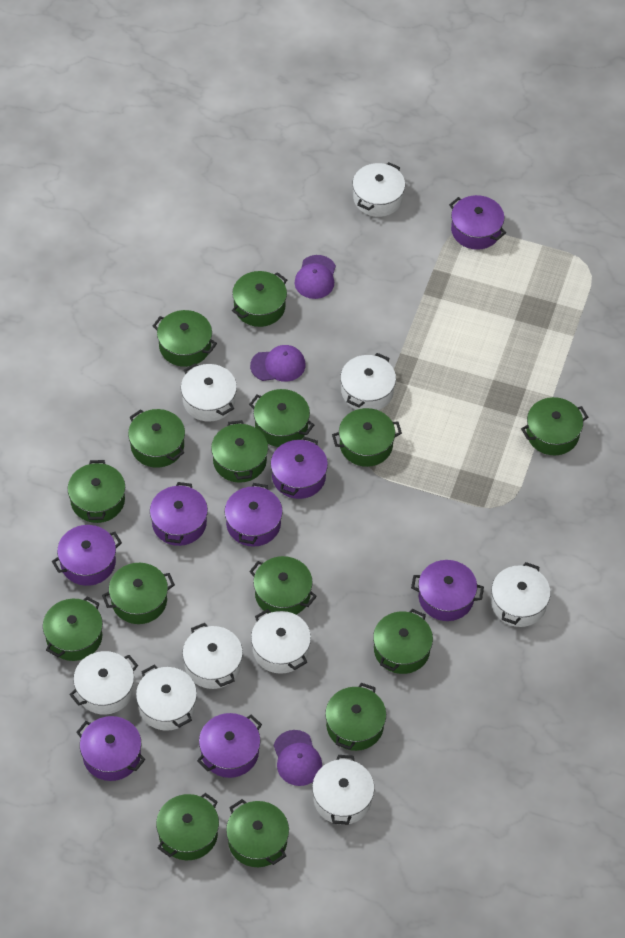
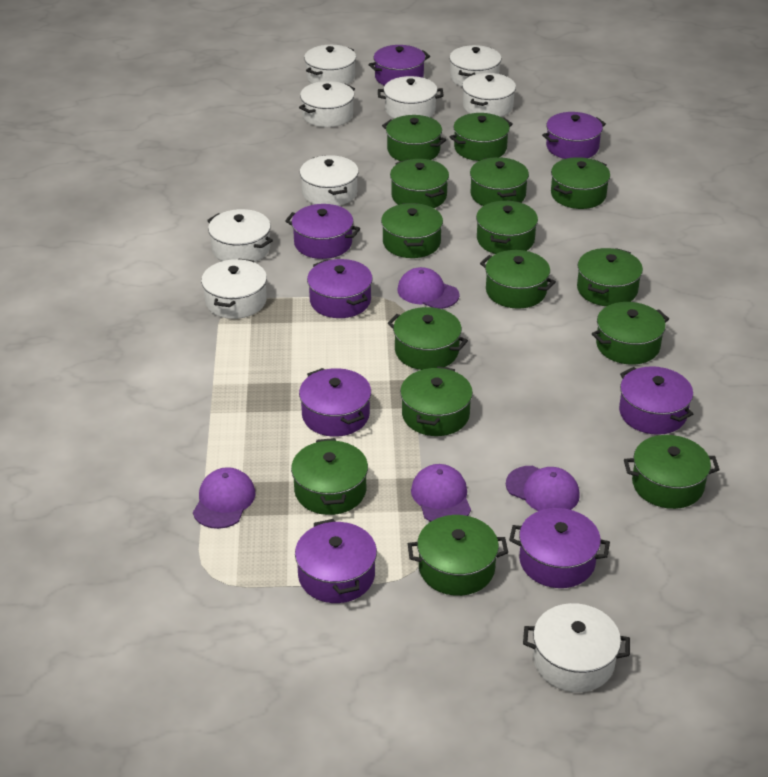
purple cap: [250,345,305,382] [274,730,322,786] [295,255,336,299] = 3 -> [193,467,256,529] [397,267,460,309] [411,464,471,522] [506,466,580,511] = 4

